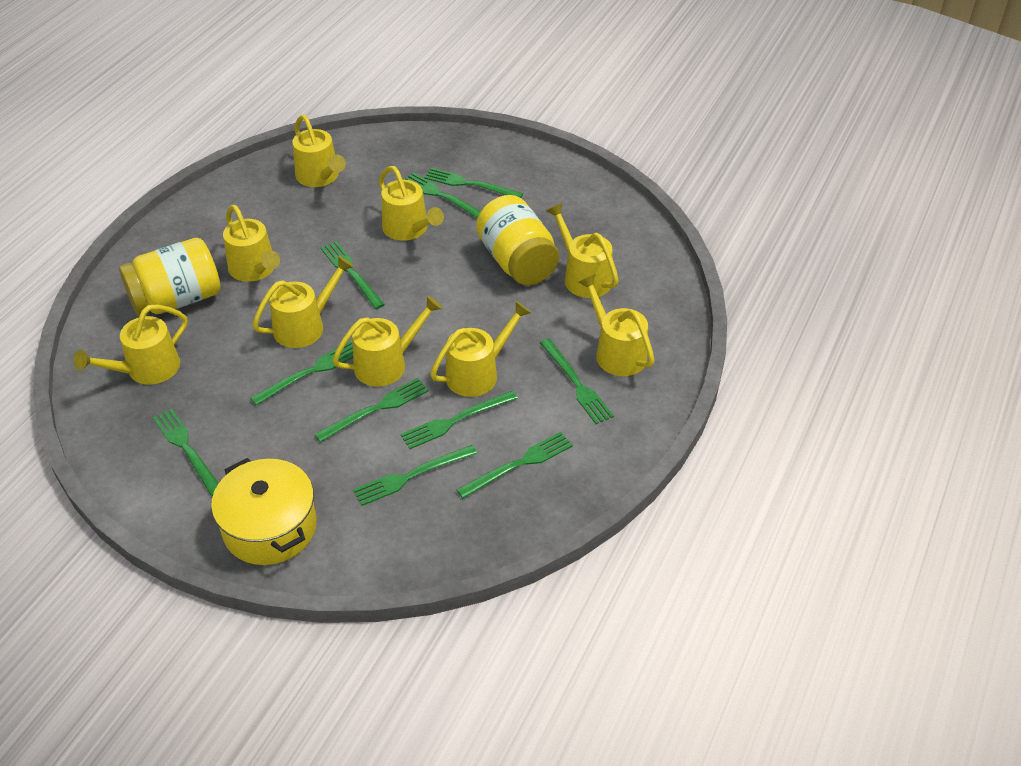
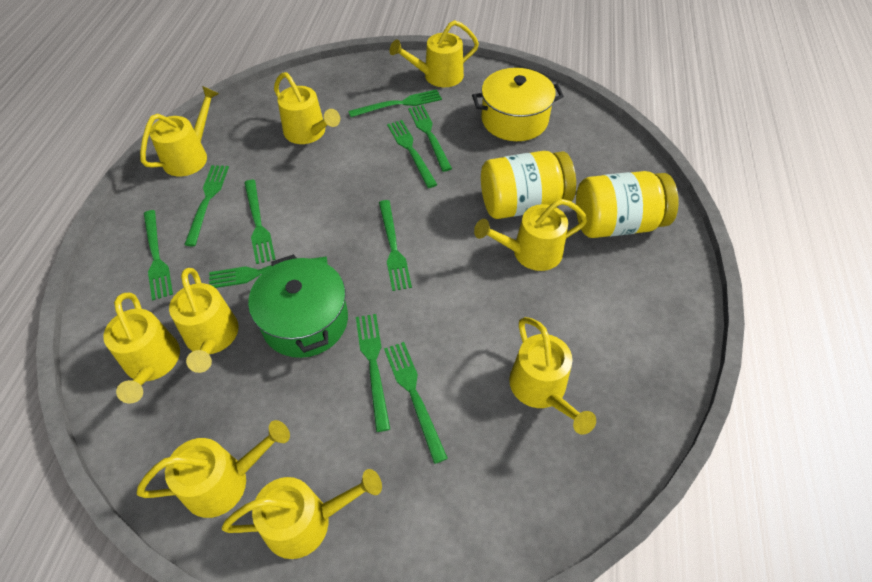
green pot: none = 0 -> [248,254,348,358] = 1

